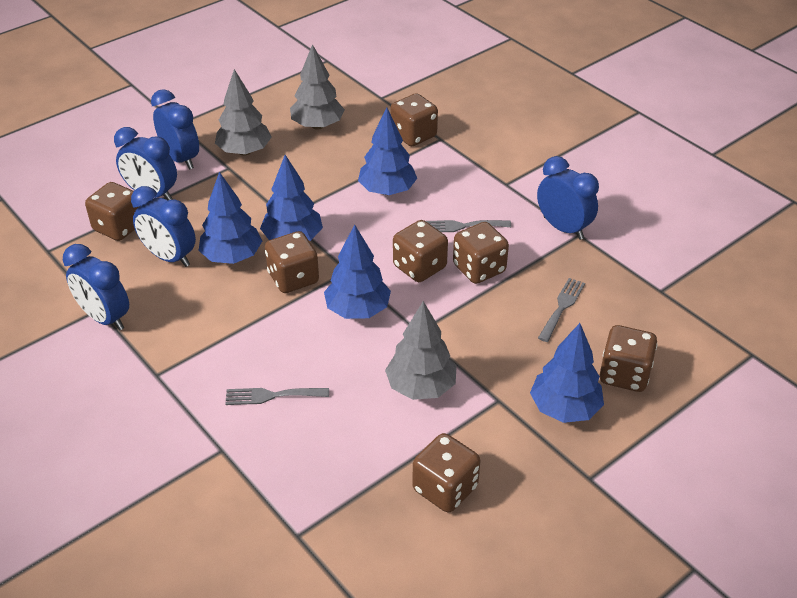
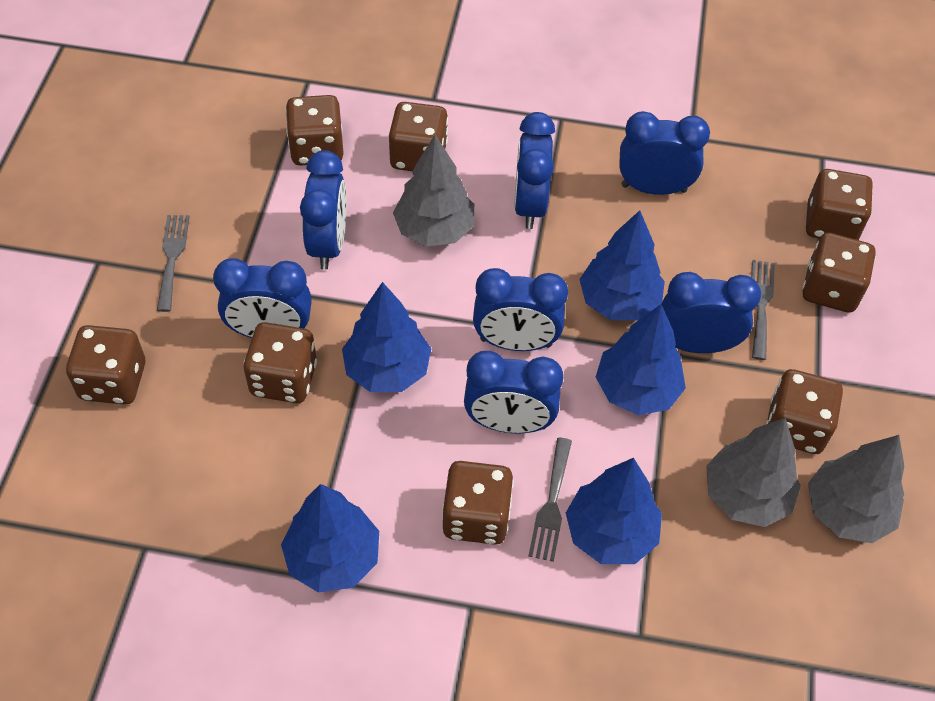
blue clock: [63,244,129,331] [114,127,177,200] [131,186,196,267] [151,89,199,170] [537,156,599,240] = 5 -> [213,258,312,338] [300,150,346,270] [464,351,563,433] [473,268,568,351] [514,112,555,229] [619,111,710,195] [661,272,761,353] = 7
brown dice: [85,182,140,241] [265,231,319,293] [390,93,438,146] [393,220,448,282] [412,433,480,513] [453,222,509,284] [600,325,658,392] = 7 -> [66,325,145,405] [243,322,317,403] [286,95,344,166] [389,102,448,171] [442,461,514,545] [766,369,843,454] [802,233,876,313] [806,169,873,240] = 8

